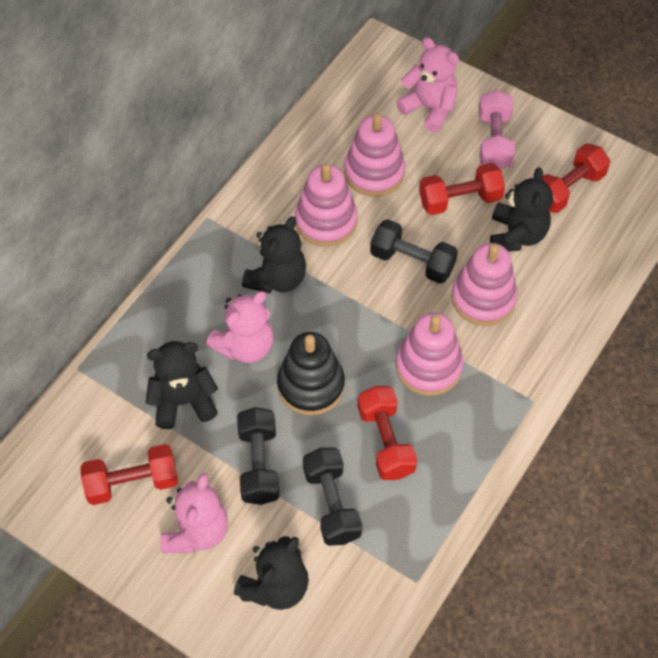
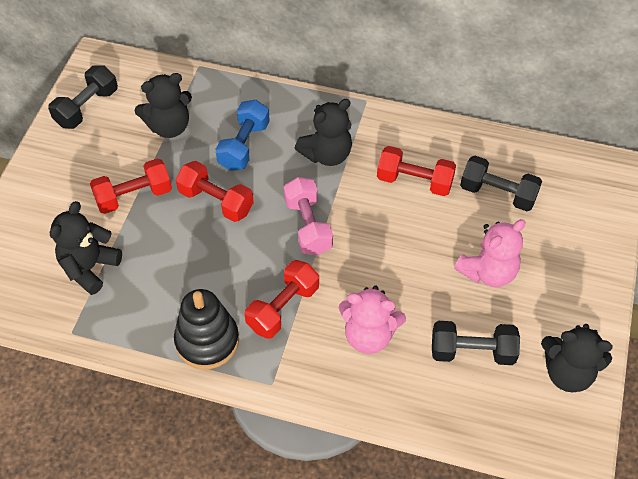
blue dumbbell: none = 0 -> [215,100,270,171] = 1
pink stacking toy: [295,163,357,247] [344,113,405,197] [396,312,463,396] [451,243,518,326] = 4 -> none = 0
pink teddy bear: [160,473,228,554] [206,291,273,363] [396,37,459,132] = 3 -> [338,286,406,354] [454,219,526,287] = 2

